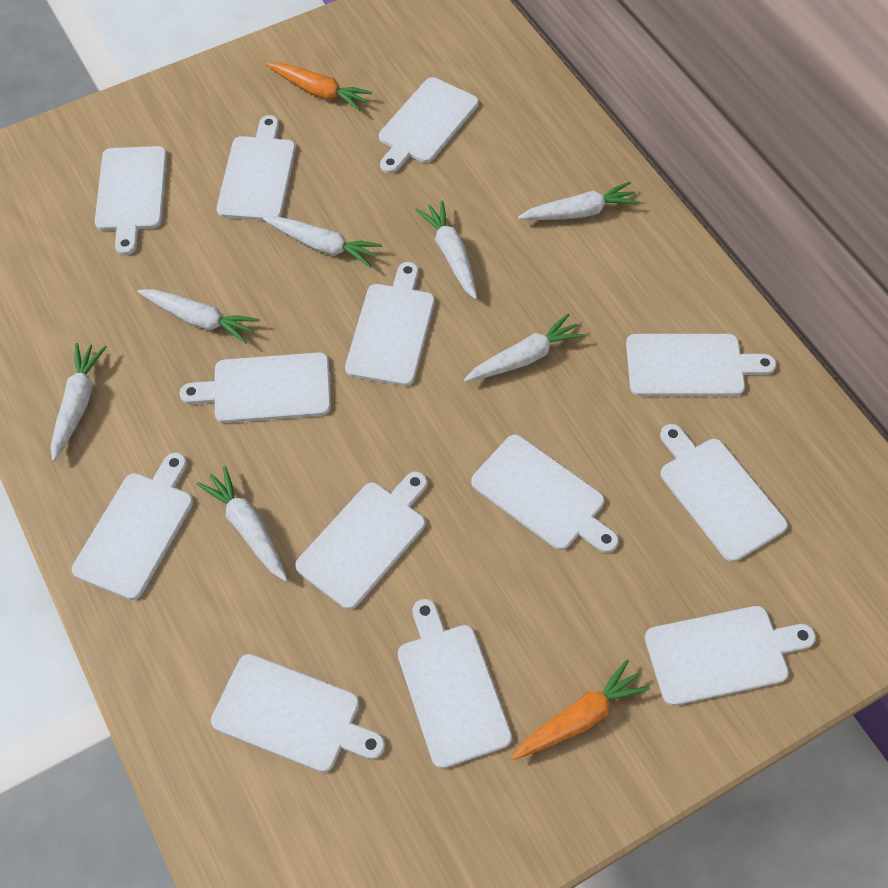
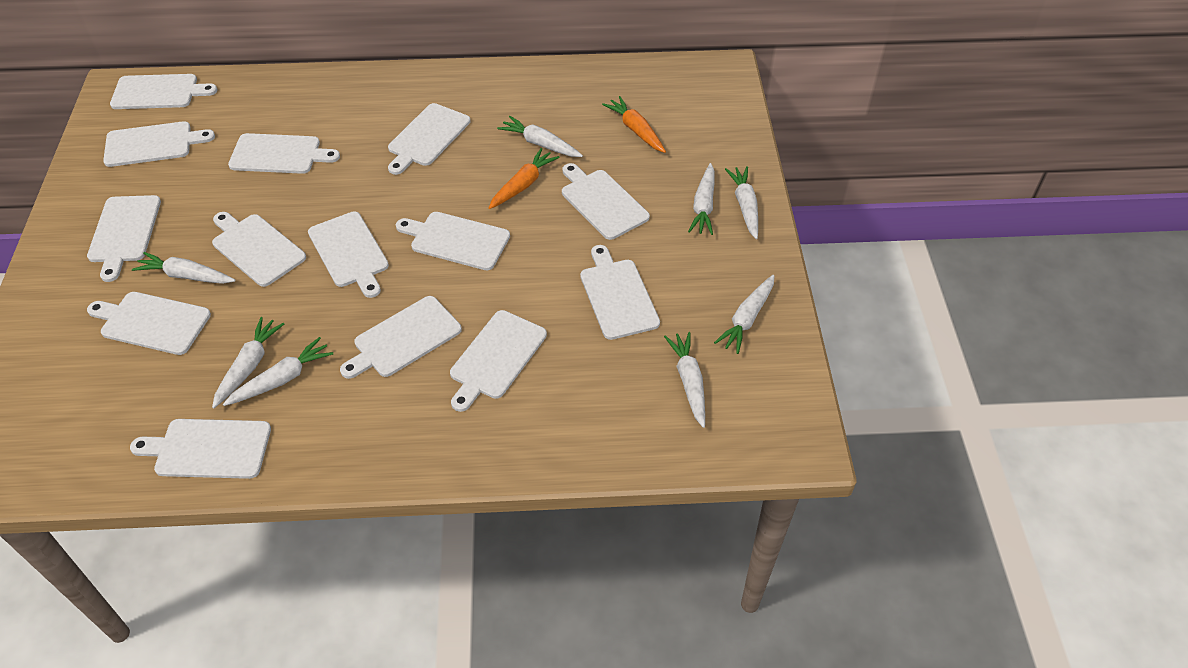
white carrot: [51,343,106,461] [138,289,260,344] [197,466,288,581] [263,216,382,267] [416,200,477,299] [464,313,585,382] [518,181,640,220] = 7 -> [132,252,235,284] [212,317,284,408] [223,337,333,406] [497,116,583,157] [664,332,705,428] [688,163,715,235] [714,275,774,354] [725,166,758,239] = 8
white cutting board: [72,452,193,600] [95,146,167,255] [180,352,331,423] [211,654,385,772] [217,115,296,221] [295,472,427,609] [345,262,435,386] [379,77,479,174] [398,599,512,769] [471,435,619,553] [626,334,776,396] [645,606,816,706] [660,424,788,562] = 13 -> [87,195,161,282] [87,292,211,355] [103,121,215,167] [110,74,217,109] [130,419,271,479] [212,212,306,287] [228,133,340,174] [308,212,389,298] [340,296,462,379] [388,103,471,175] [396,212,510,270] [450,310,547,412] [562,163,650,240] [580,245,660,340] = 14

